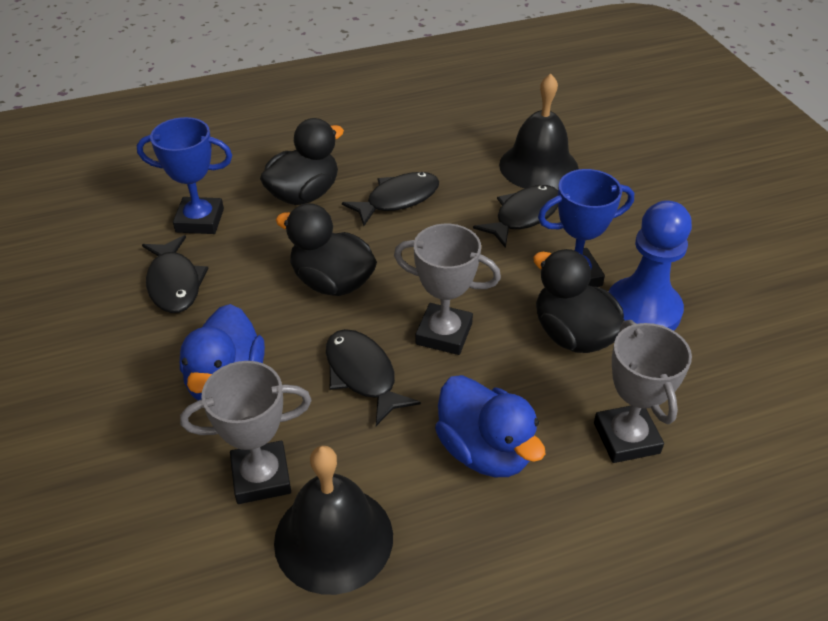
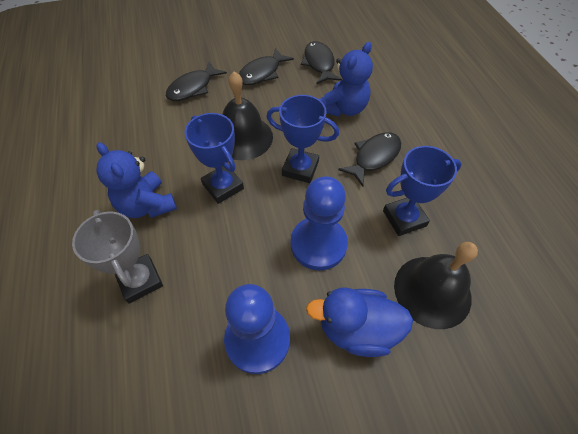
black duck: [260,118,344,205] [276,203,377,296] [533,249,625,353] = 3 -> none = 0
blue duck: [180,304,265,400] [435,375,545,477] = 2 -> [306,287,413,357] = 1
blue pawn: [609,200,692,331] = 1 -> [224,284,290,374] [291,176,348,271] = 2
blue teddy bear: none = 0 -> [96,142,177,218] [320,42,373,117] = 2
blue trophy: [137,117,232,234] [538,169,634,287] = 2 -> [185,113,244,204] [267,95,339,183] [383,146,462,236] = 3
grey trophy: [180,361,312,504] [394,224,501,355] [594,320,692,463] = 3 -> [72,210,163,303] = 1

